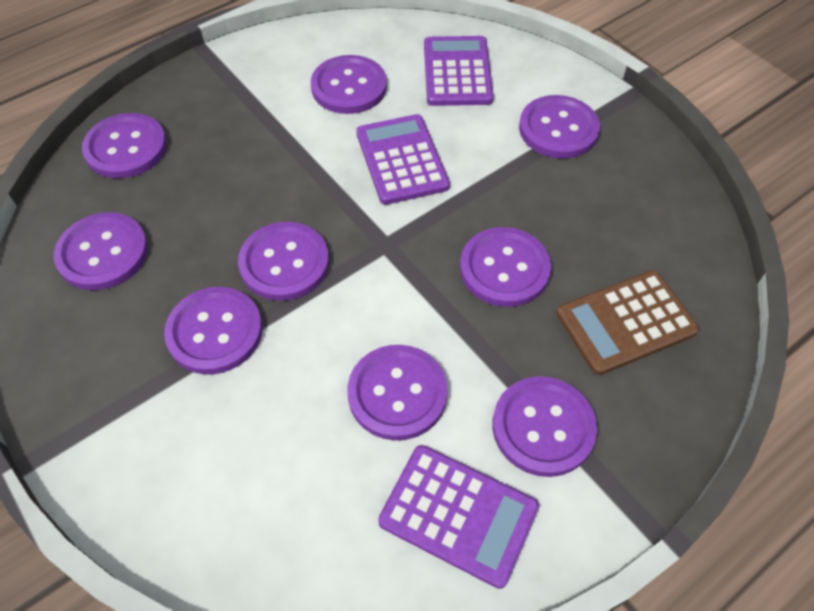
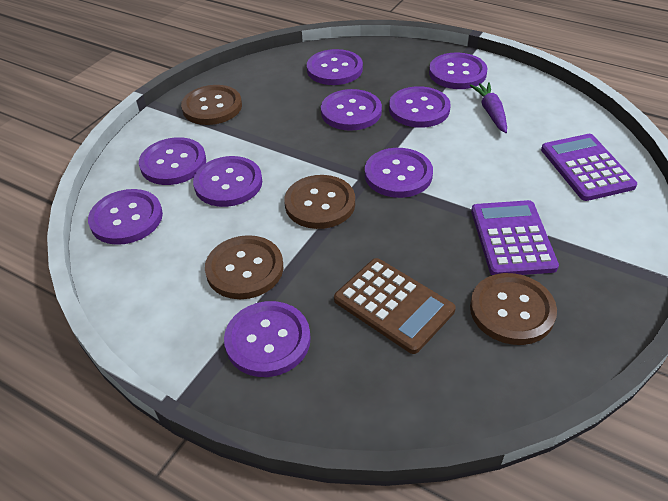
brown button: none = 0 -> [181,85,242,125] [205,235,283,299] [284,175,355,229] [470,273,557,345] = 4
purple calculator: [356,114,450,205] [378,445,539,589] [424,36,494,106] = 3 -> [471,200,559,275] [541,134,637,201] = 2
purple carrot: none = 0 -> [469,82,507,133] = 1

